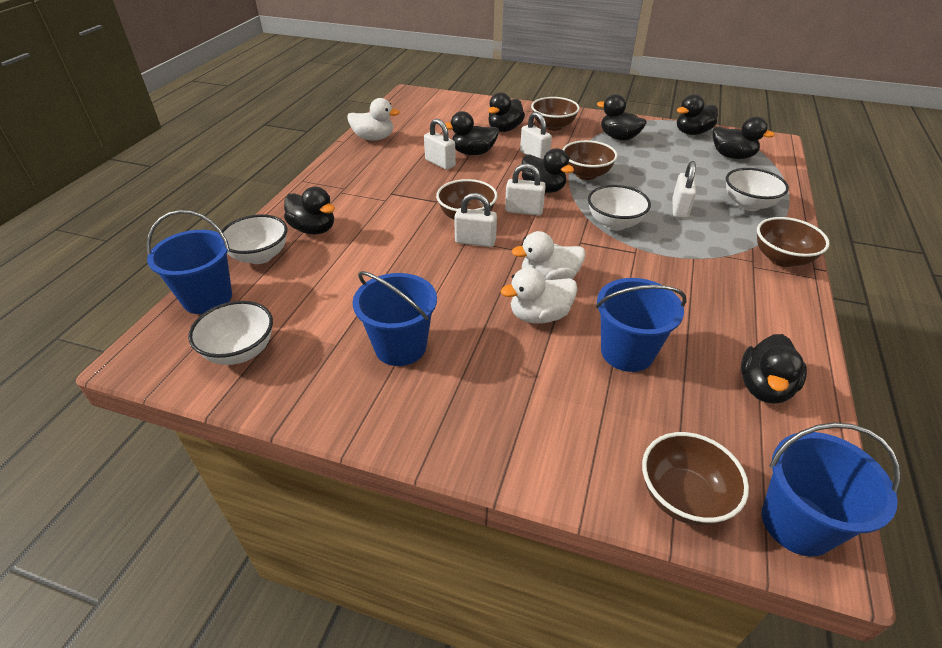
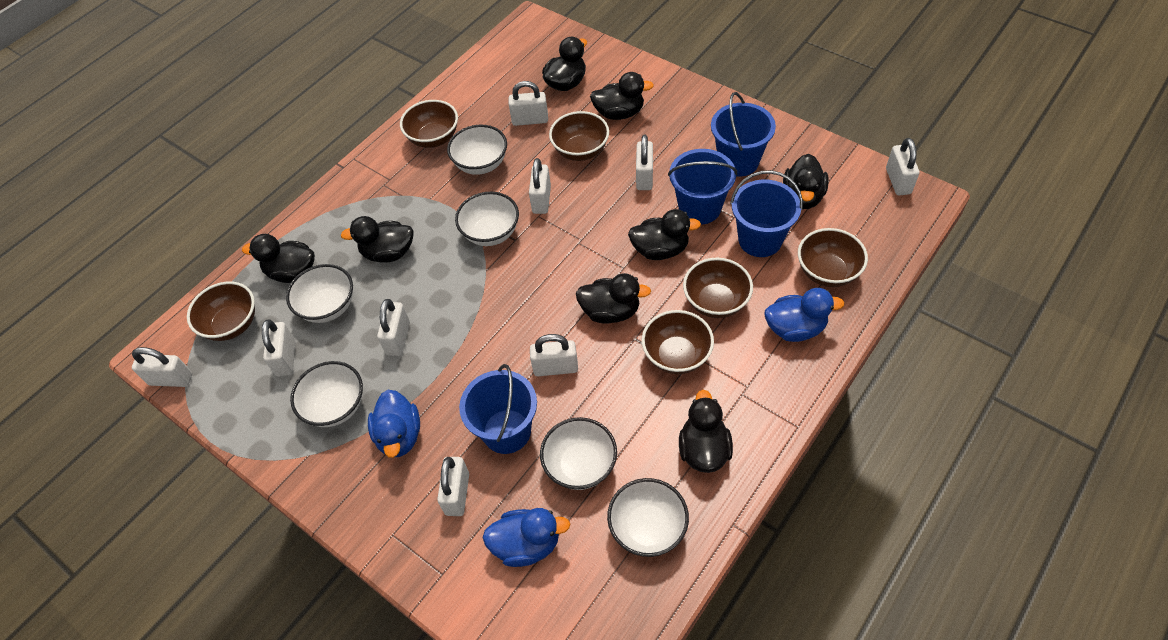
blue duck: none = 0 -> [368,390,420,458] [482,508,570,567] [764,288,845,342] = 3
brown bowl: [436,179,498,220] [531,97,580,131] [562,140,618,180] [642,432,749,526] [757,217,830,267] = 5 -> [187,281,255,341] [400,100,458,148] [549,111,609,161] [642,310,714,374] [683,258,753,318] [798,228,868,287] = 6
white bowl: [188,301,273,365] [221,214,288,264] [588,185,651,230] [726,168,789,211] = 4 -> [286,264,353,323] [290,361,363,427] [447,125,507,175] [455,192,519,246] [540,417,617,490] [607,478,689,557] = 6
white duck: [348,98,400,140] [501,267,578,324] [512,231,585,280] = 3 -> none = 0
white padlock: [424,119,456,170] [454,193,497,247] [505,164,546,216] [520,112,552,159] [672,161,696,219] = 5 -> [132,347,192,387] [262,320,296,377] [377,299,410,356] [437,457,469,516] [509,81,548,126] [529,158,551,214] [530,334,578,376] [636,135,653,190] [886,138,919,195] = 9

